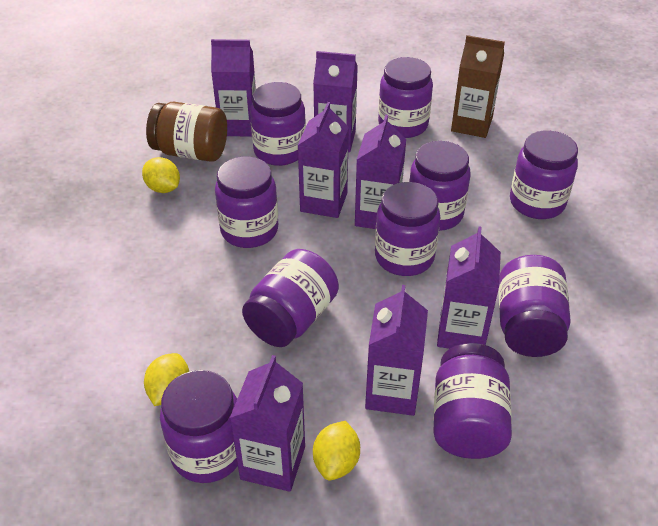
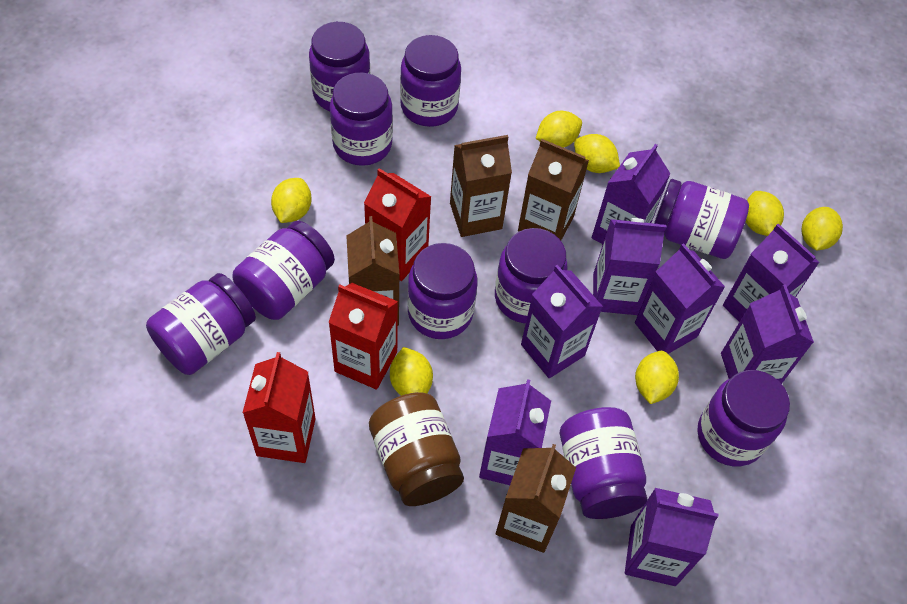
brown carton: [451,35,505,138] = 1 -> [346,216,400,326] [450,135,512,237] [496,444,576,553] [518,139,589,240] = 4
purple carton: [211,39,256,137] [230,355,305,492] [297,102,349,218] [313,51,358,152] [355,115,406,229] [365,285,428,416] [437,226,501,349] = 7 -> [479,379,551,485] [521,265,603,378] [592,144,671,244] [593,218,666,315] [625,488,718,586] [635,243,725,354] [721,284,814,384] [723,224,820,322] = 8
red carton: none = 0 -> [242,352,316,463] [328,283,398,390] [364,168,431,281] = 3
yellow lemon: [142,157,180,193] [144,353,189,406] [313,421,360,480] = 3 -> [271,178,312,223] [390,347,433,396] [536,111,582,148] [574,134,620,173] [635,351,679,404] [746,191,784,236] [802,207,843,250] = 7

